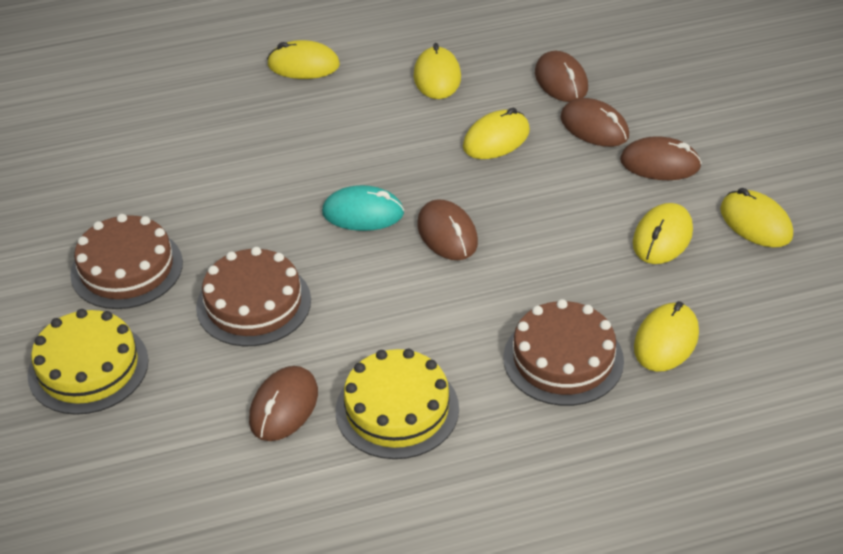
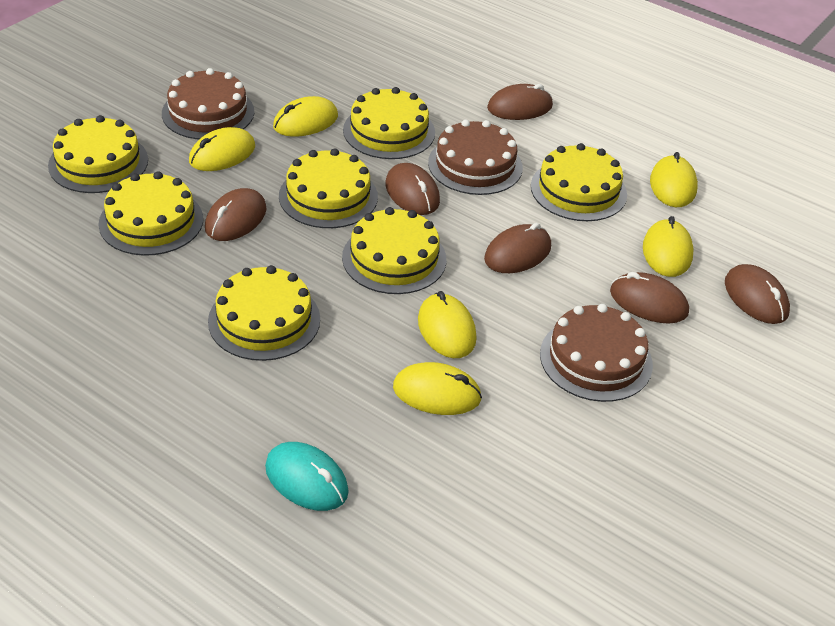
brown mouse: [249,366,318,441] [417,199,478,260] [535,51,588,102] [560,98,629,147] [620,136,702,180] = 5 -> [205,188,266,241] [385,163,440,215] [484,223,551,273] [487,84,553,120] [610,272,689,324] [725,264,790,324] = 6
yellow cake: [28,309,149,415] [336,349,459,459] = 2 -> [48,115,148,193] [99,171,203,256] [208,265,320,361] [279,148,378,228] [342,207,446,294] [343,87,435,159] [531,143,627,221] = 7

